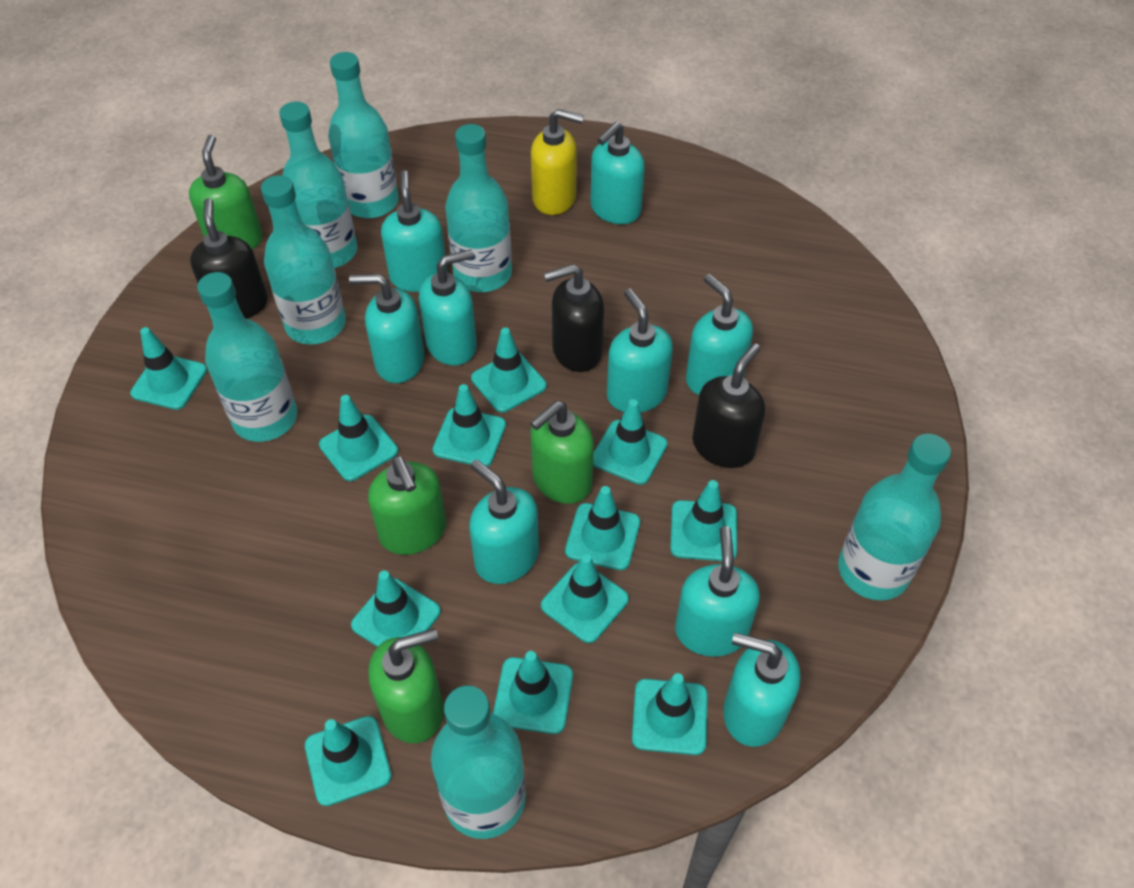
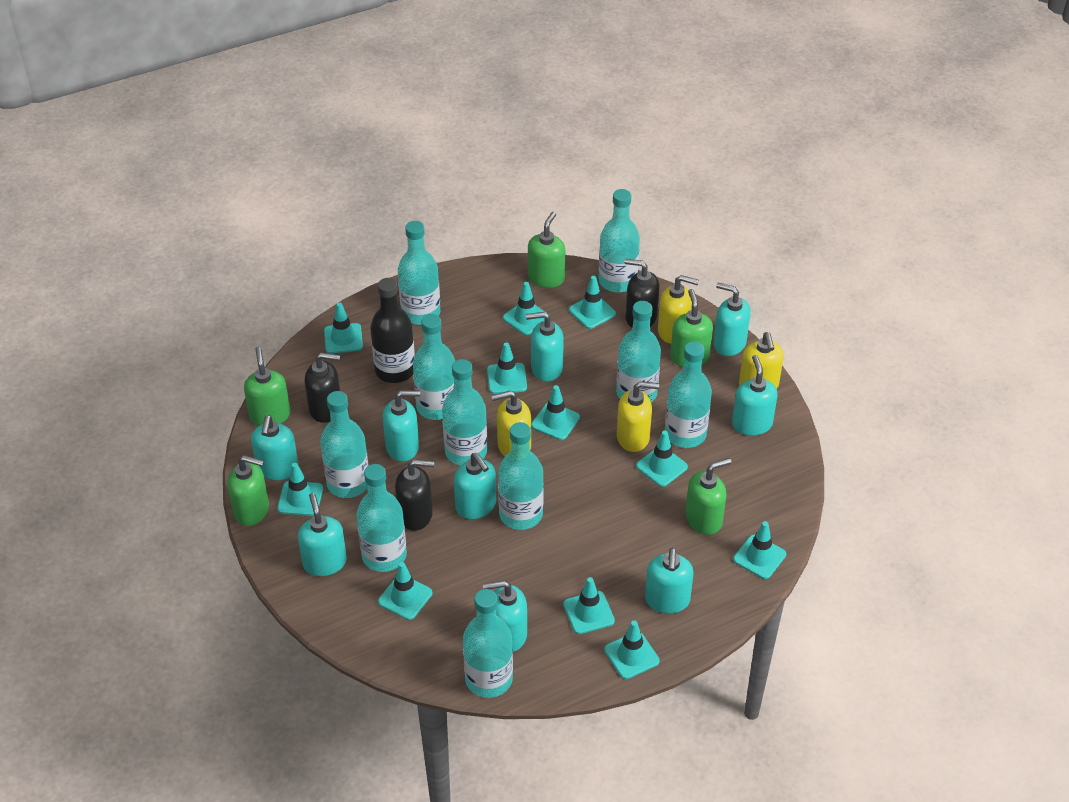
black bottle: none = 0 -> [370,278,415,383] = 1
green soap dispenser: [189,135,262,249] [368,456,446,555] [369,628,444,743] [530,401,594,504] = 4 -> [227,455,269,526] [244,347,290,426] [528,212,565,288] [670,289,713,367] [685,458,731,535] = 5
turquoise bottle: [197,272,297,442] [261,175,346,345] [279,102,357,268] [328,52,399,218] [431,686,526,839] [445,124,512,292] [838,434,951,600] = 7 -> [320,391,369,498] [356,464,407,572] [398,221,440,325] [413,314,455,420] [442,359,487,465] [463,589,513,698] [498,422,544,530] [599,189,640,292] [616,301,661,402] [665,341,712,448] = 10
turquoise traffic cone: [130,327,207,410] [305,716,392,806] [319,395,398,481] [351,570,441,647] [433,384,506,467] [471,328,546,413] [493,651,573,734] [541,554,629,643] [565,486,640,570] [593,399,667,485] [632,673,708,755] [670,480,737,561] = 12 -> [277,463,323,516] [324,302,363,354] [378,562,432,620] [487,342,527,394] [503,282,549,335] [531,385,580,440] [563,577,615,634] [569,276,616,329] [604,620,660,679] [636,431,688,487] [733,521,786,579] = 11
yellow soap dispenser: [531,109,584,215] = 1 -> [491,390,531,457] [617,381,659,452] [658,275,699,344] [739,332,784,389] = 4

